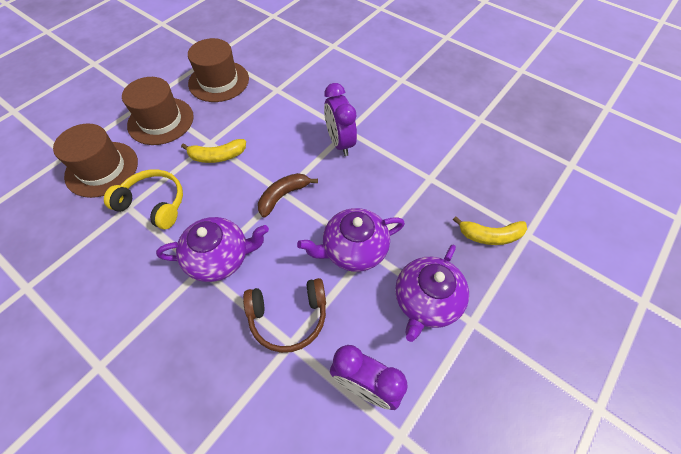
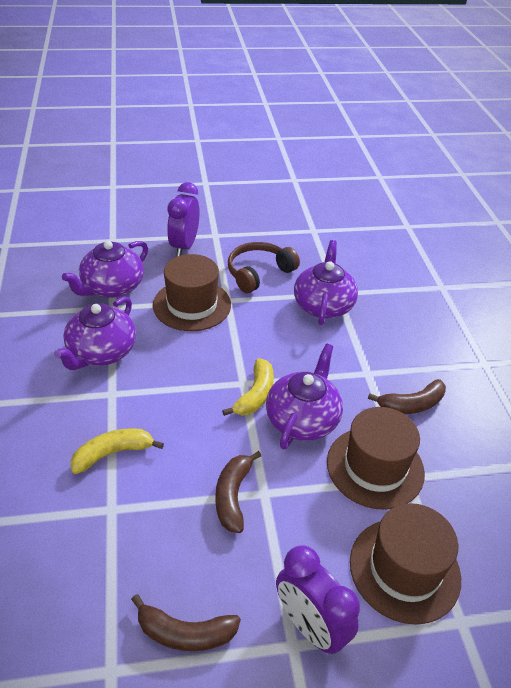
brown banana: [258,173,318,217] = 1 -> [131,594,241,651] [215,451,261,533] [368,379,446,414] = 3
purple teapot: [156,217,269,282] [297,208,405,272] [395,245,469,342] = 3 -> [54,296,136,370] [62,240,148,298] [266,344,343,449] [294,240,358,325] = 4
yellow headphones: [104,169,183,229] = 1 -> none = 0

